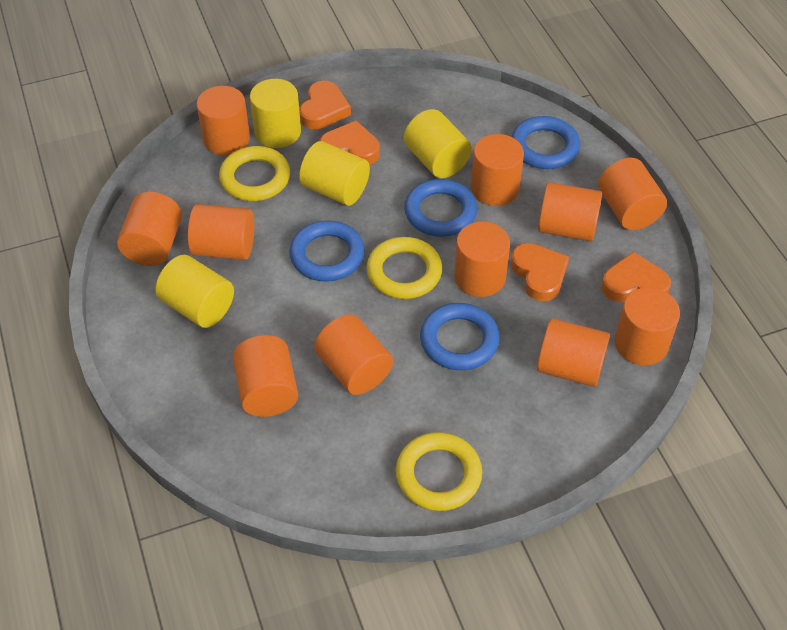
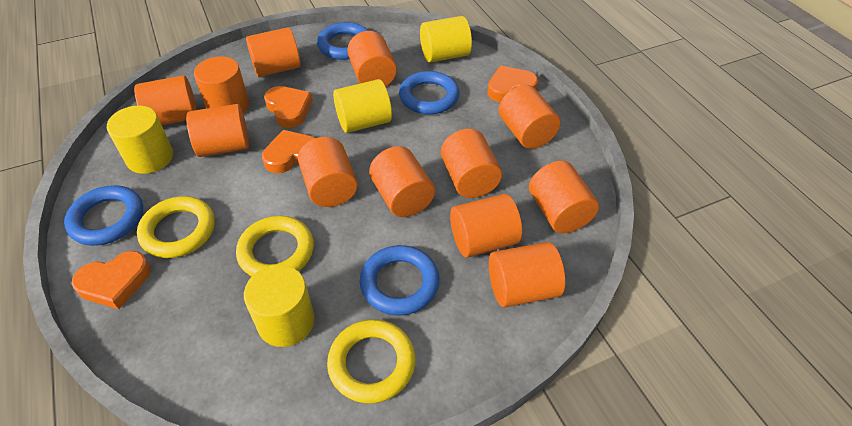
orange cylinder: [117,192,182,266] [188,204,254,260] [197,86,250,155] [233,335,298,417] [314,315,393,395] [454,222,510,297] [471,134,524,206] [537,319,610,387] [538,182,602,241] [598,158,667,230] [615,287,680,365] = 11 -> [134,75,197,125] [186,104,249,157] [194,56,249,113] [246,27,300,77] [298,137,358,207] [347,31,397,87] [369,146,435,217] [441,129,502,198] [450,194,522,257] [489,242,565,308] [498,85,561,149] [529,161,599,234] = 12

